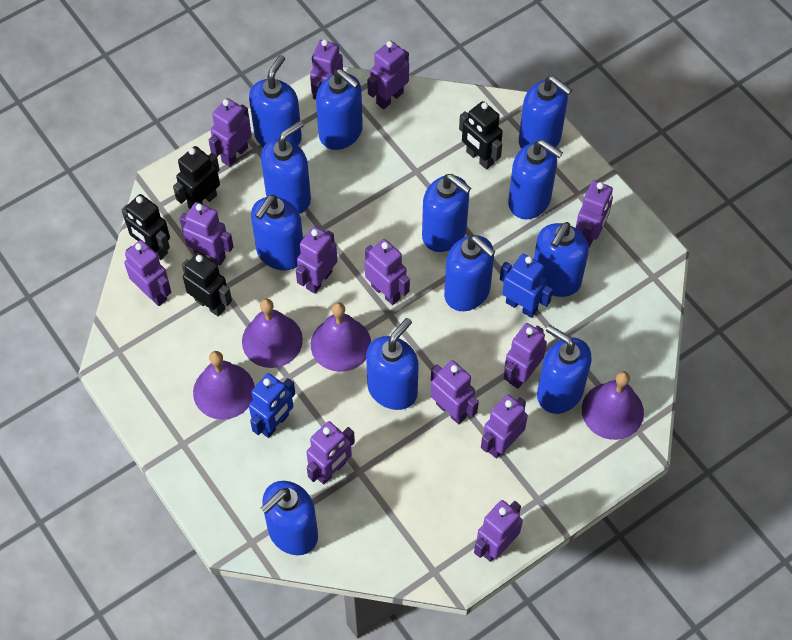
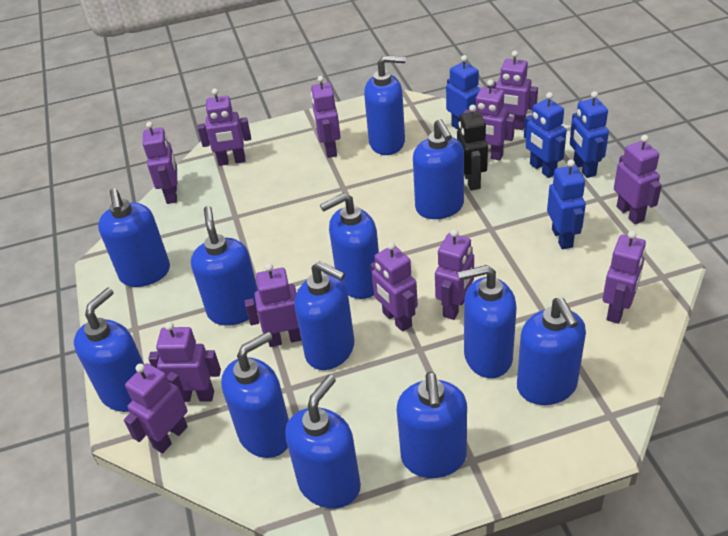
black robot: [121,194,170,260] [173,146,220,209] [182,252,232,317] [459,101,503,169] = 4 -> [457,105,488,190] = 1
blue robot: [249,373,296,438] [500,254,553,318] = 2 -> [446,55,481,130] [524,92,567,178] [547,160,586,249] [570,91,609,178] = 4
purple bell: [193,351,255,420] [242,299,303,368] [311,302,371,372] [582,371,644,440] = 4 -> none = 0
purple robot: [124,240,171,306] [179,202,234,265] [209,98,252,167] [296,226,337,294] [306,421,355,484] [310,39,343,100] [365,239,410,305] [367,41,409,109] [431,360,479,424] [474,500,523,562] [481,395,528,458] [504,323,547,389] [576,180,613,248] = 13 -> [124,363,188,453] [143,122,177,204] [148,322,221,402] [198,88,251,166] [244,263,301,347] [311,76,341,158] [370,242,418,332] [435,229,474,320] [464,80,515,161] [488,51,538,130] [602,231,646,324] [614,135,662,224] = 12

